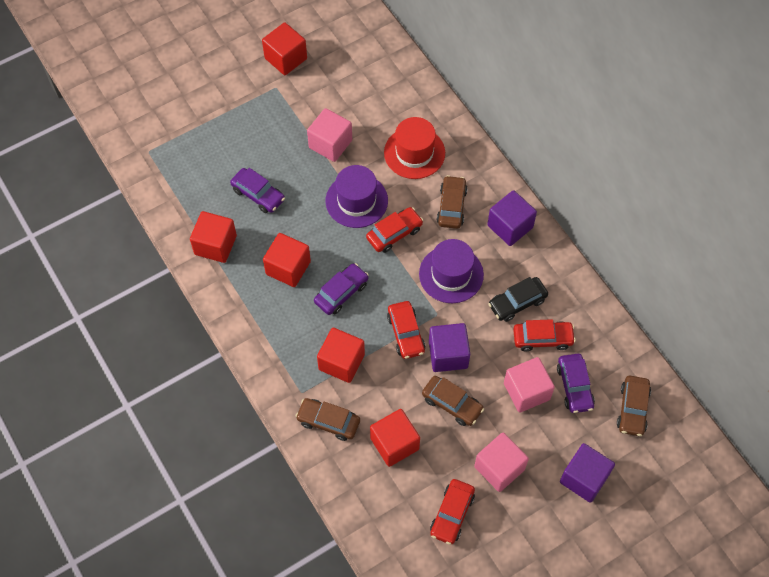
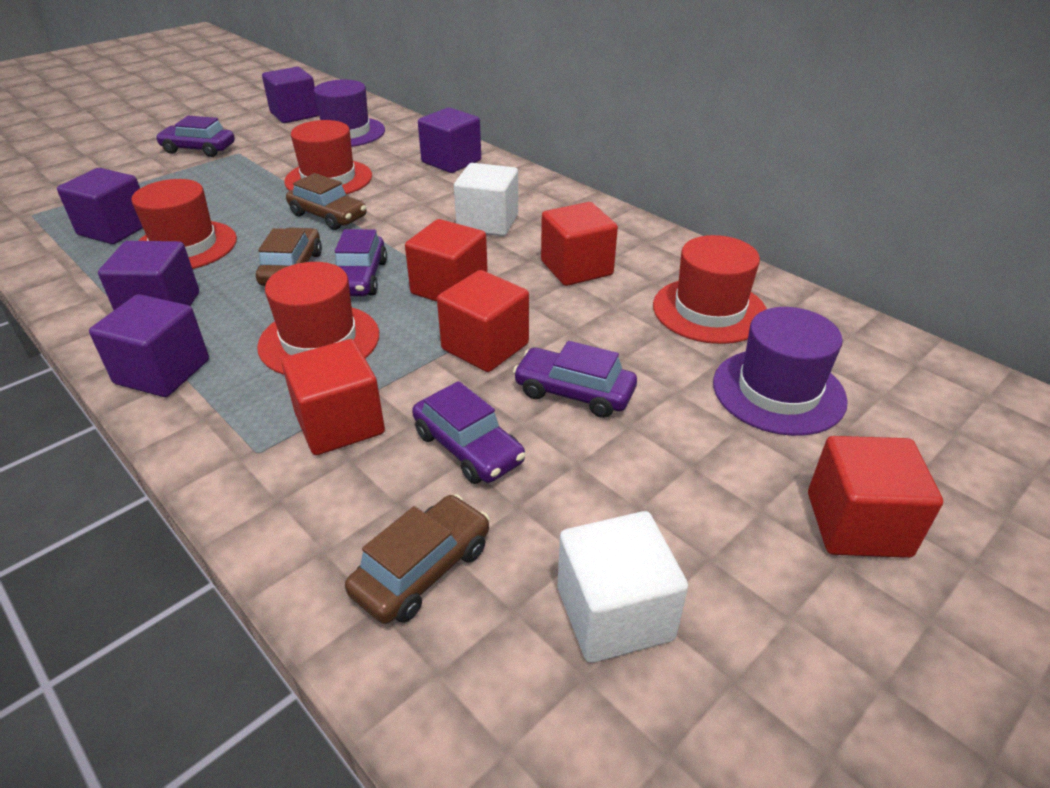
black car: [488,277,548,322] = 1 -> none = 0
brown car: [296,398,360,441] [422,376,484,426] [437,175,468,229] [617,376,651,436] = 4 -> [256,228,322,286] [286,173,367,230] [345,494,490,624] = 3
pink cube: [307,108,352,162] [474,433,529,492] [504,357,555,413] = 3 -> none = 0
purple car: [230,168,285,213] [314,263,369,315] [557,354,595,413] = 3 -> [155,116,235,157] [335,229,387,296] [412,381,526,484] [513,341,637,418] = 4
purple cube: [429,323,470,372] [487,190,537,246] [560,443,615,502] = 3 -> [57,168,143,244] [89,294,209,397] [98,241,199,310] [262,67,319,123] [418,108,481,173] = 5
red car: [366,207,423,253] [387,301,425,359] [430,479,475,545] [513,319,576,351] = 4 -> none = 0
red hat: [384,117,445,179] = 1 -> [131,179,237,269] [257,262,379,375] [284,120,372,195] [653,235,767,344] = 4
white cube: none = 0 -> [454,163,518,236] [558,511,688,663] = 2

